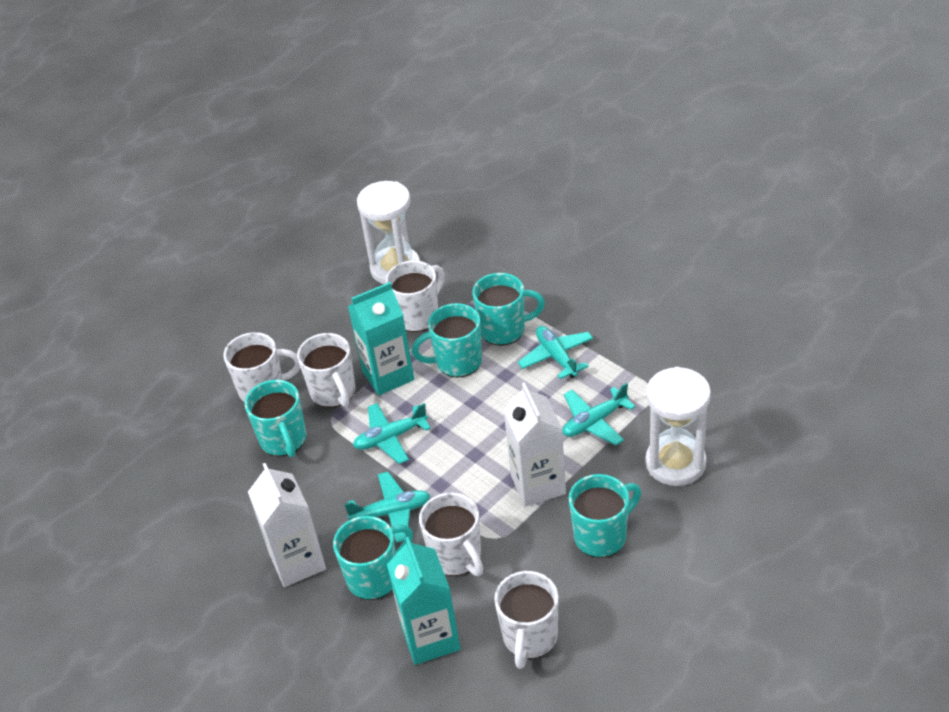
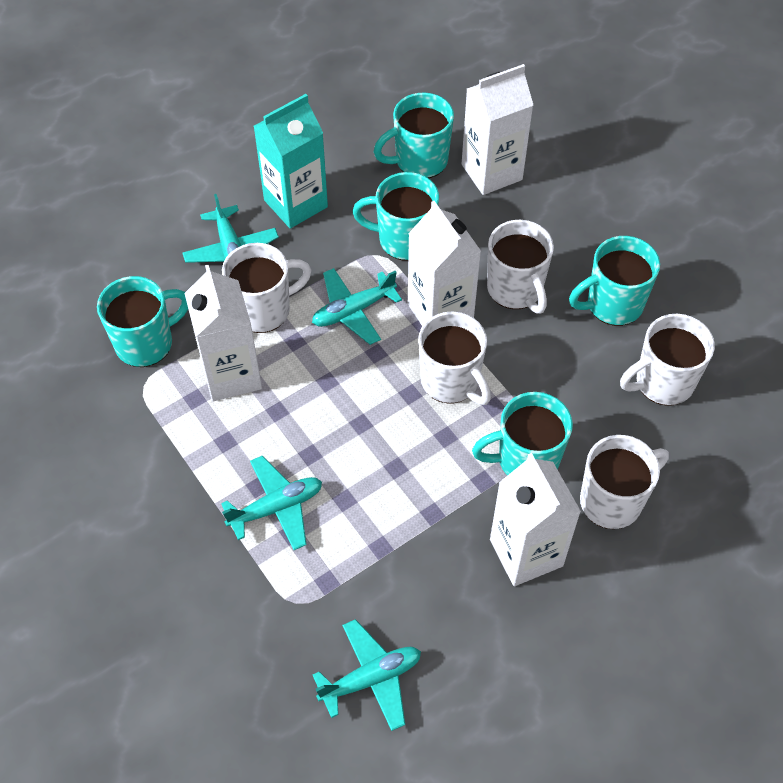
turquoise carton: [348,282,414,395] [387,537,460,665] = 2 -> [254,94,328,228] = 1
white carton: [248,463,326,587] [503,382,566,507] = 2 -> [184,265,262,401] [408,201,481,326] [462,64,533,195] [490,453,581,586] = 4
white hourglass: [357,181,420,284] [645,367,711,486] = 2 -> none = 0

